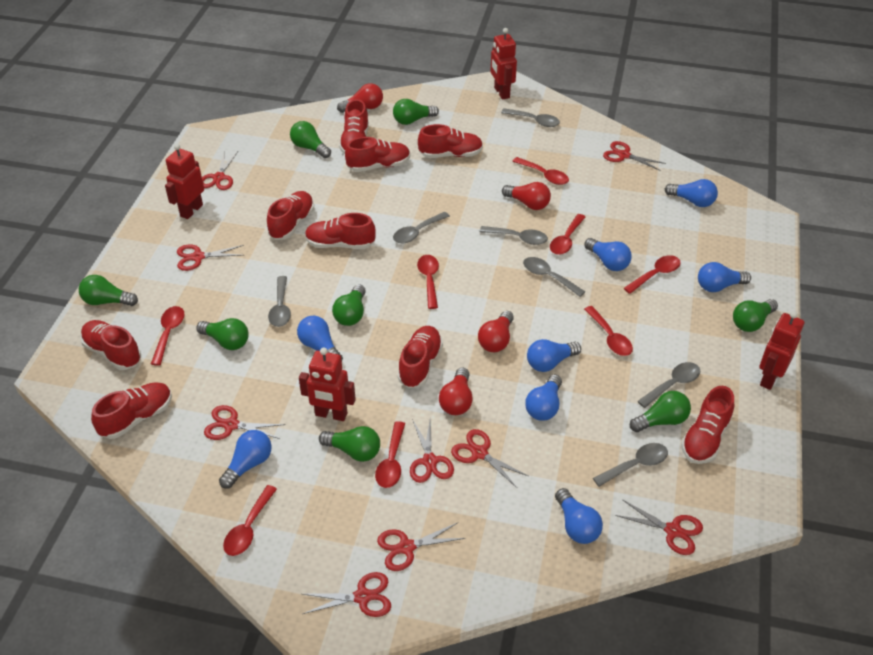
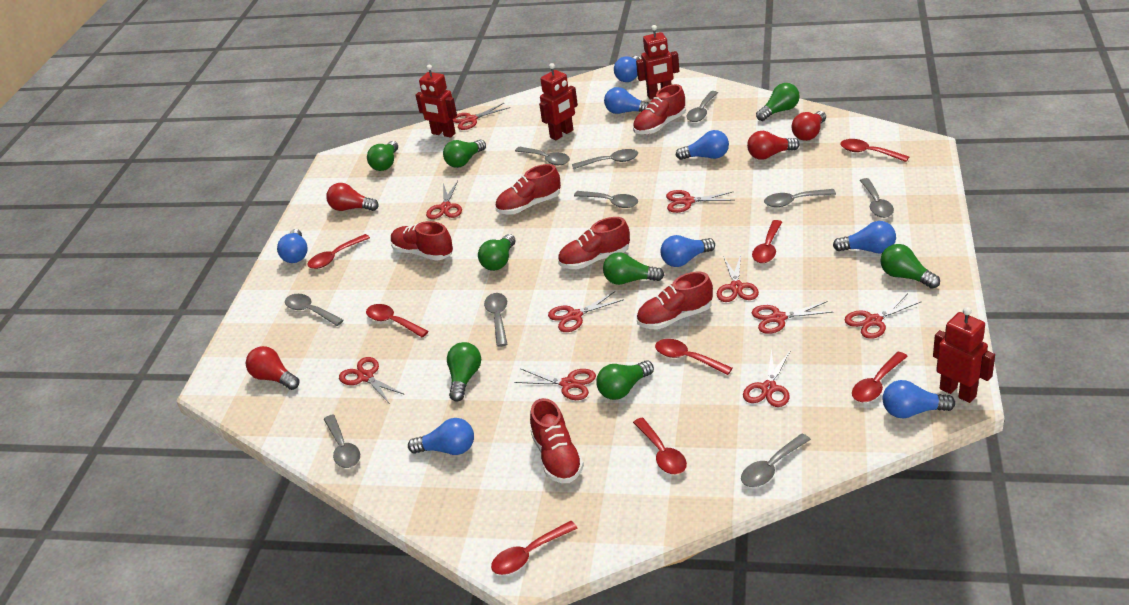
grey spoon: [268,276,291,327] [393,212,450,243] [479,226,548,245] [501,108,560,127] [523,257,586,297] [593,443,668,487] [637,362,700,408] = 7 -> [285,294,344,326] [324,415,360,468] [484,293,507,347] [515,147,570,165] [572,149,638,169] [574,191,638,208] [686,91,718,122] [741,434,811,487] [764,189,836,207] [860,178,894,218] = 10
red scissors: [177,244,244,271] [202,152,238,190] [204,405,285,440] [302,572,391,617] [377,522,465,571] [410,417,454,483] [451,429,528,488] [603,141,666,171] [615,499,703,555] = 9 -> [339,357,405,403] [426,181,462,219] [453,103,510,130] [514,369,596,400] [548,291,624,332] [666,190,735,213] [717,255,759,302] [743,350,790,407] [752,301,832,334] [845,293,921,339] = 10
red shoe: [81,320,141,370] [91,382,172,439] [267,191,314,240] [305,213,376,249] [339,99,369,154] [345,137,410,172] [398,326,443,388] [418,124,483,158] [681,386,734,464] = 9 -> [391,221,453,261] [495,164,561,215] [530,398,584,483] [558,217,630,269] [633,84,686,134] [637,272,713,330] = 6

